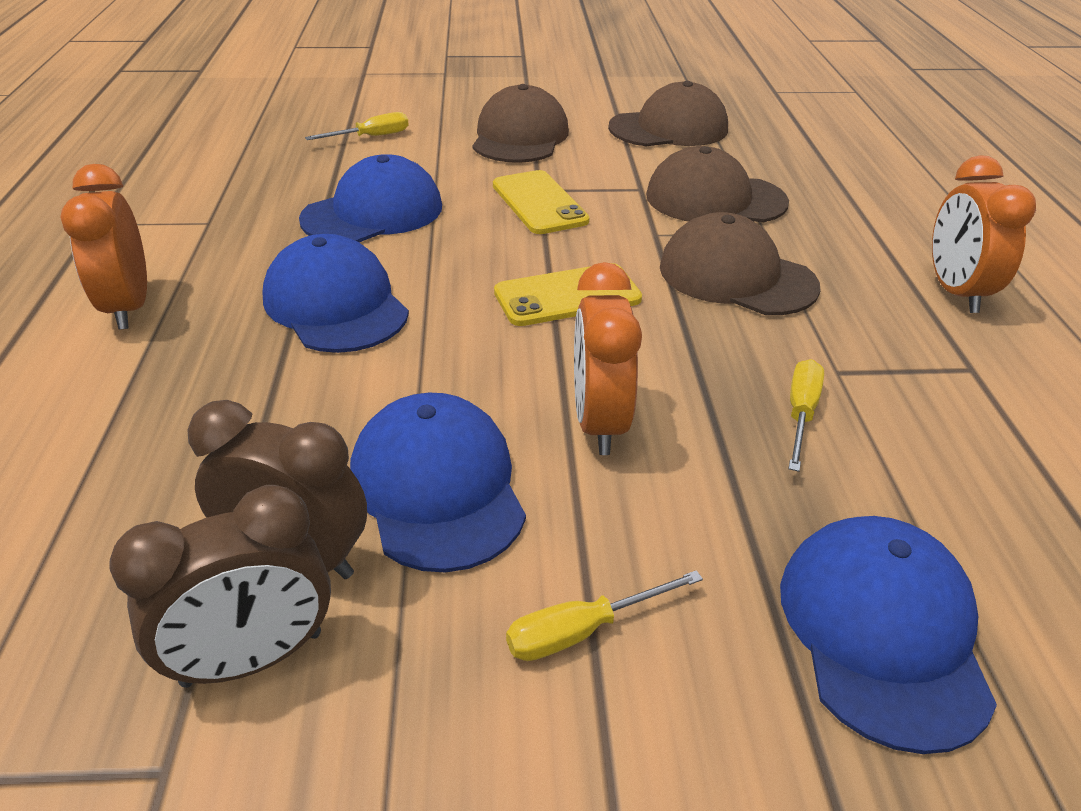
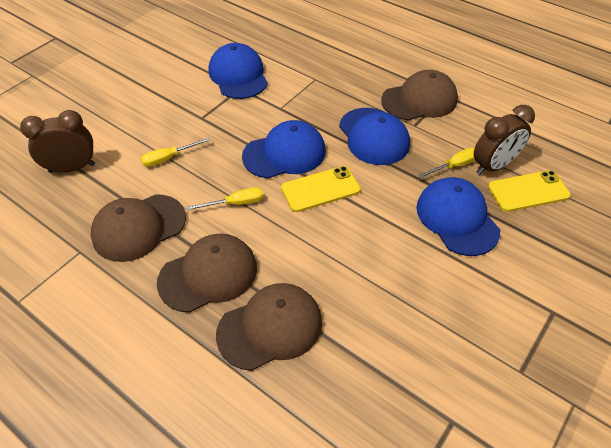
orange clock: [60,164,147,330] [574,262,642,455] [932,155,1036,313] = 3 -> none = 0

